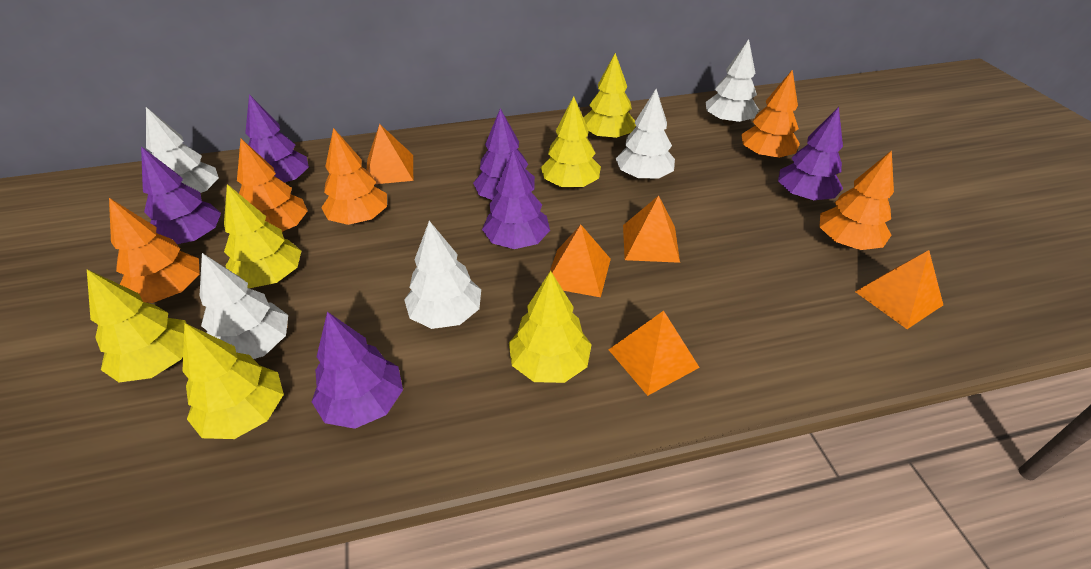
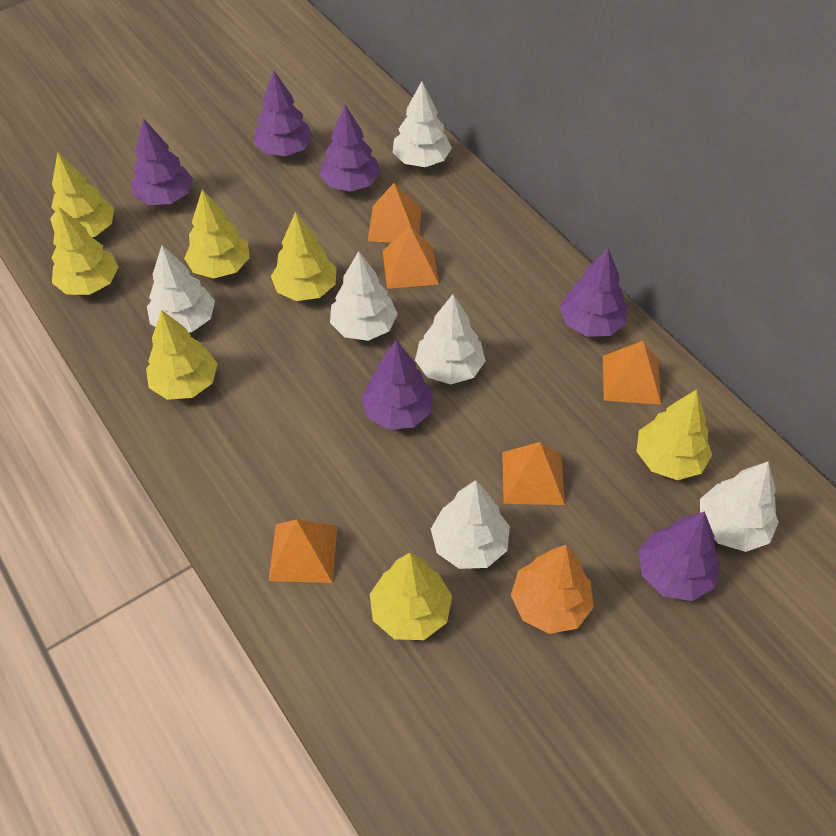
orange tree: [109,198,200,303] [237,139,308,233] [321,128,387,225] [741,69,800,159] [819,150,894,250] = 5 -> [511,545,594,634] = 1
white tree: [146,107,219,193] [200,253,288,359] [404,221,481,329] [616,89,675,180] [706,39,759,125] = 5 -> [147,245,215,332] [330,251,398,341] [392,81,452,167] [415,294,486,385] [431,480,510,569] [700,461,779,552] = 6
yellow tree: [87,269,187,382] [182,323,284,439] [224,184,301,288] [509,271,592,383] [541,96,601,188] [583,53,636,140] = 6 -> [50,152,114,237] [52,207,118,295] [146,310,217,400] [184,190,250,278] [271,212,336,301] [370,553,452,640] [636,390,712,480] = 7

